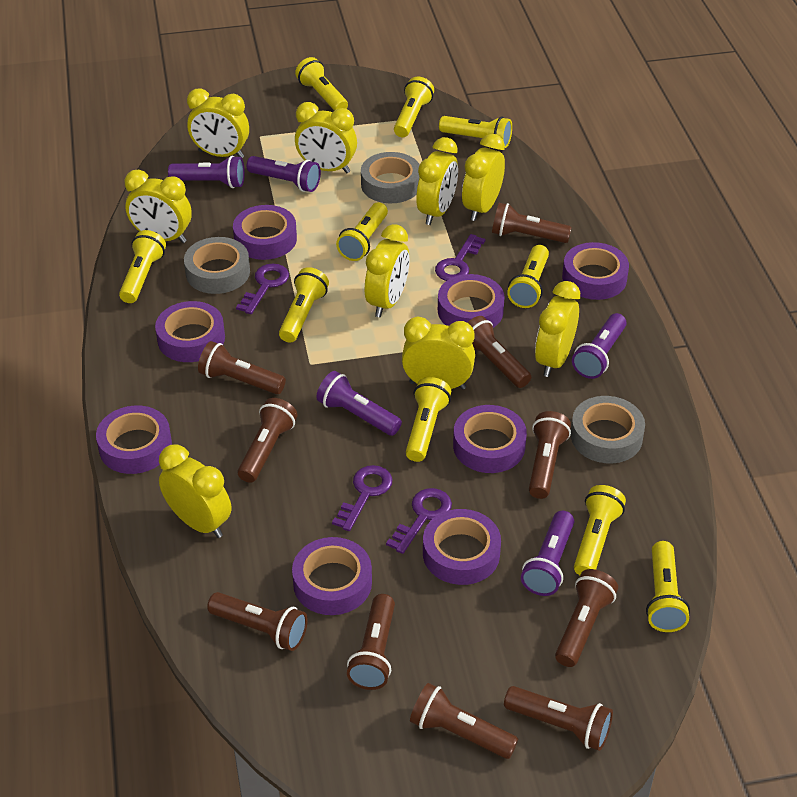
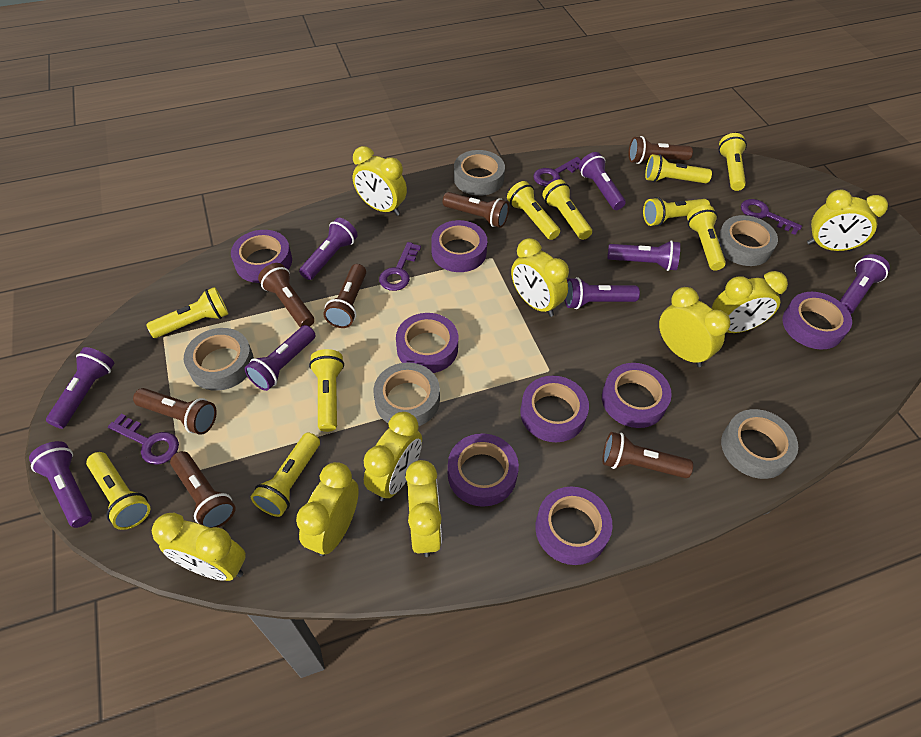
brown flashlight: [198,341,286,394] [207,592,308,651] [238,398,298,483] [347,594,395,690] [410,683,518,759] [467,316,531,388] [492,203,572,243] [504,686,613,751] [529,411,571,499] [555,569,618,667] = 10 -> [133,388,217,435] [170,451,235,528] [258,263,314,328] [323,264,366,328] [443,192,509,228] [602,432,693,478] [629,136,693,164] = 7
grey tape: [184,237,250,294] [361,152,420,203] [571,396,645,463] = 3 -> [184,328,254,391] [373,362,440,426] [454,150,505,196] [717,215,778,266] [721,409,798,479] = 5
purple flashlight: [168,156,245,188] [247,156,321,192] [316,371,402,436] [521,511,574,596] [572,313,627,379] = 5 -> [29,441,92,528] [46,347,114,429] [245,325,315,391] [299,218,358,280] [565,277,640,309] [579,152,626,210] [607,240,680,271] [840,254,890,314] = 8

